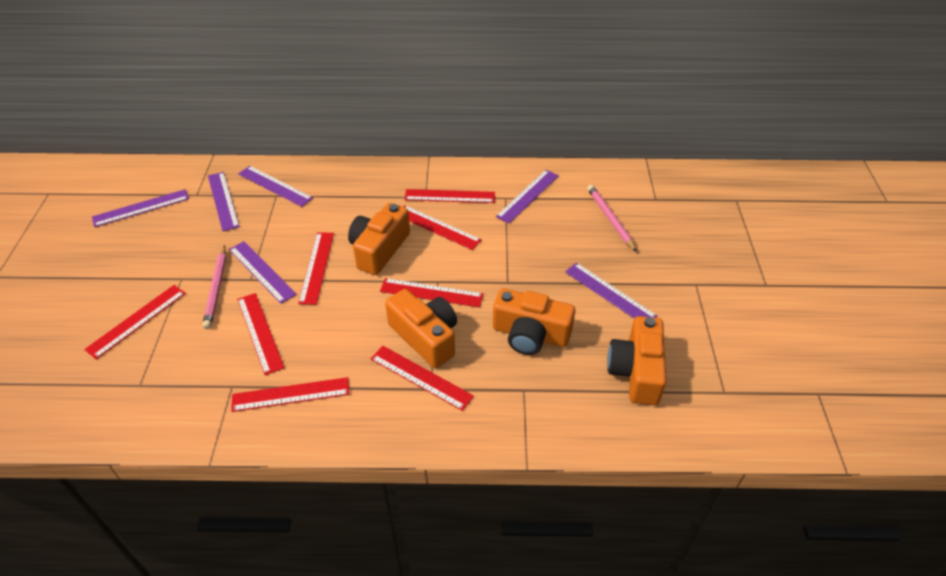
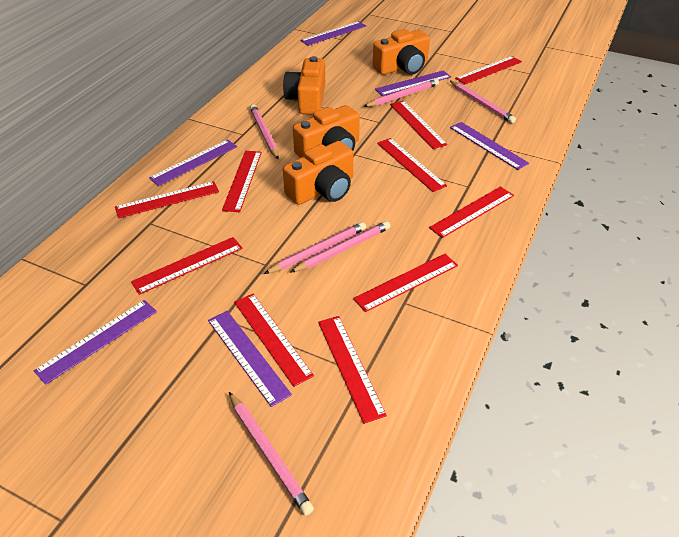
pink pencil: [202,245,226,329] [587,185,637,252] = 2 -> [229,392,314,516] [250,104,279,159] [264,222,366,274] [289,221,390,273] [363,79,439,107] [450,81,516,123] = 6
red ruler: [84,285,186,359] [231,377,349,412] [237,293,284,375] [298,232,334,305] [371,346,474,411] [380,278,483,308] [404,189,495,203] [404,205,482,250] = 8 -> [115,181,219,218] [131,237,243,295] [222,151,262,212] [234,294,314,387] [318,316,387,424] [353,254,458,312] [377,138,447,192] [390,101,447,149] [429,186,514,238] [455,56,522,85] = 10

